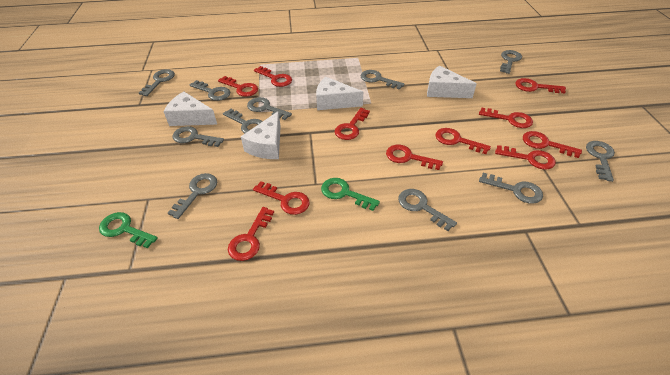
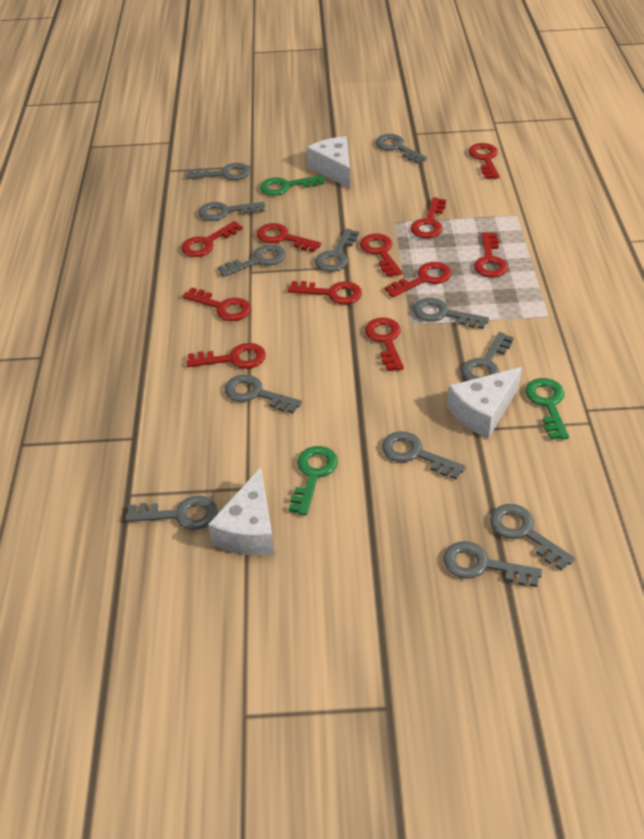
green key: [99,212,158,248] [321,178,380,211] = 2 -> [260,175,324,196] [289,446,338,515] [525,378,569,440] = 3
grey key: [139,69,175,96] [168,173,217,219] [173,126,224,147] [190,80,230,101] [223,109,263,133] [247,97,292,120] [360,70,405,90] [398,189,457,231] [479,173,543,204] [500,50,522,74] [586,141,615,182] = 11 -> [125,496,218,530] [187,163,250,180] [198,202,265,221] [218,244,286,277] [225,374,302,414] [315,229,359,272] [375,134,427,164] [382,431,466,479] [413,298,489,329] [444,541,542,587] [461,332,514,381] [490,504,575,571] = 12
white cheese: [163,91,217,126] [241,111,281,159] [316,77,363,110] [427,66,477,98] = 4 -> [208,467,274,555] [307,136,350,188] [447,367,522,438] = 3

